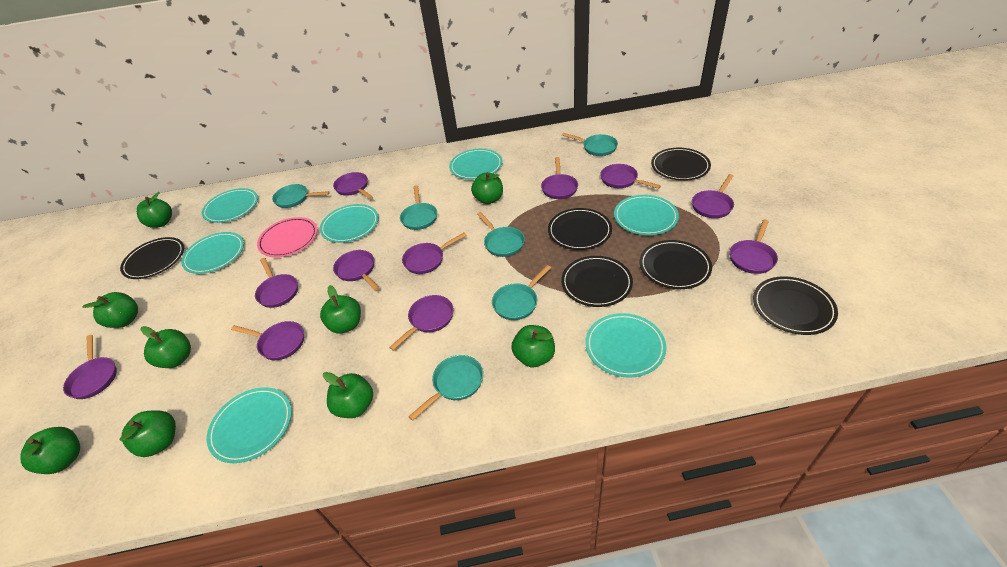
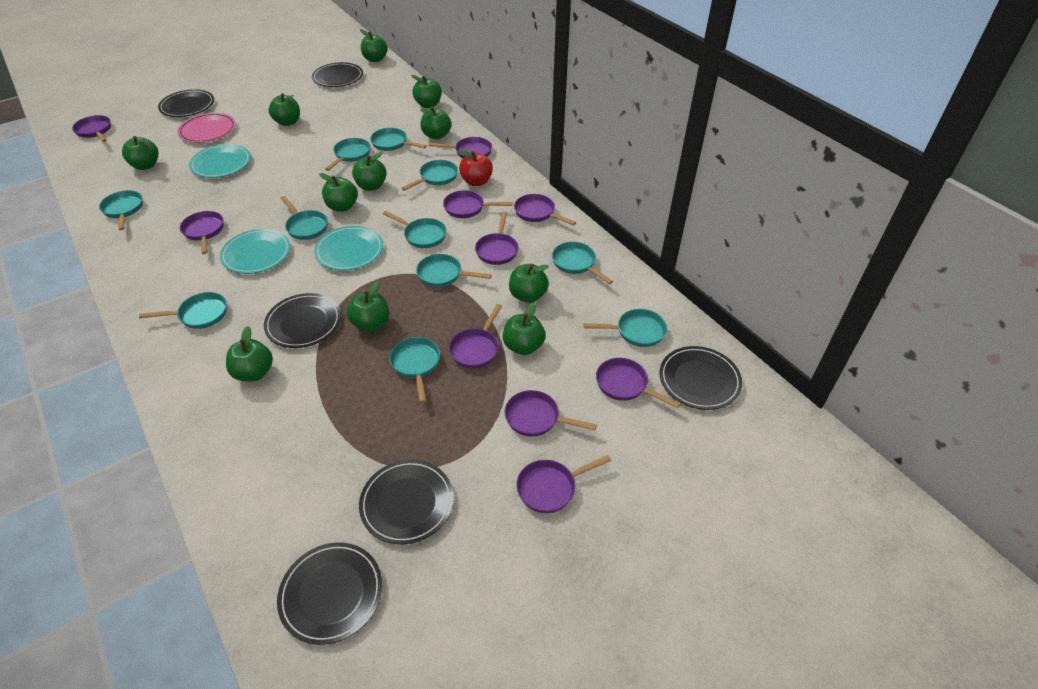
green apple: [20,427,80,474] [82,292,138,328] [119,410,176,457] [137,192,172,228] [140,326,191,368] [320,285,361,334] [323,372,373,418] [471,172,503,204] [511,325,555,367] = 9 -> [122,136,158,170] [226,326,273,381] [269,93,300,126] [319,173,358,212] [347,281,389,332] [352,152,387,191] [360,29,388,62] [411,75,442,108] [420,107,451,139] [503,302,546,355] [509,264,549,303] = 11
purple pan: [63,335,117,399] [231,321,304,360] [255,258,298,308] [333,172,373,199] [333,250,379,291] [389,295,454,351] [402,232,467,274] [541,157,578,199] [600,164,661,189] [692,174,734,218] [730,220,778,274] = 11 -> [72,115,111,142] [180,211,223,254] [428,137,492,158] [443,190,513,218] [449,304,502,369] [475,212,519,265] [505,390,597,437] [514,194,576,226] [516,455,611,513] [596,358,680,409] = 10
red apple: none = 0 -> [459,149,493,186] = 1
turquoise pan: [272,184,330,208] [400,185,437,230] [408,355,483,421] [477,212,525,257] [492,265,551,320] [562,133,618,156] = 6 -> [99,190,143,230] [139,292,227,329] [280,196,328,240] [325,138,371,171] [370,128,427,151] [383,211,447,248] [389,337,440,403] [402,160,458,191] [416,254,492,287] [552,242,613,284] [583,309,667,347] = 11
turquoise plate: [181,232,244,274] [202,188,258,223] [207,387,292,463] [320,204,379,243] [449,149,503,180] [585,313,666,378] [614,195,679,235] = 7 -> [189,144,251,178] [220,229,291,274] [314,226,383,271] = 3

